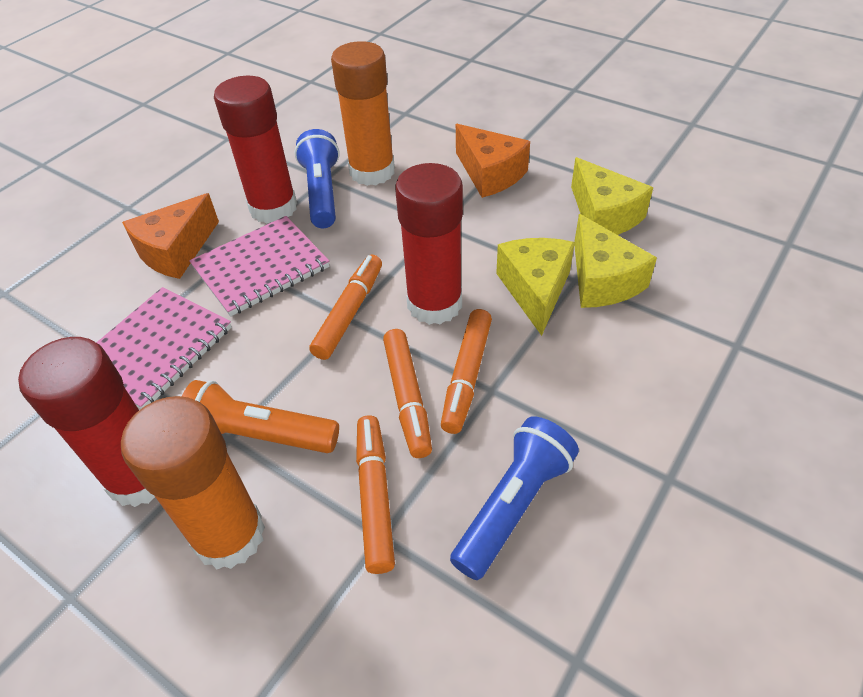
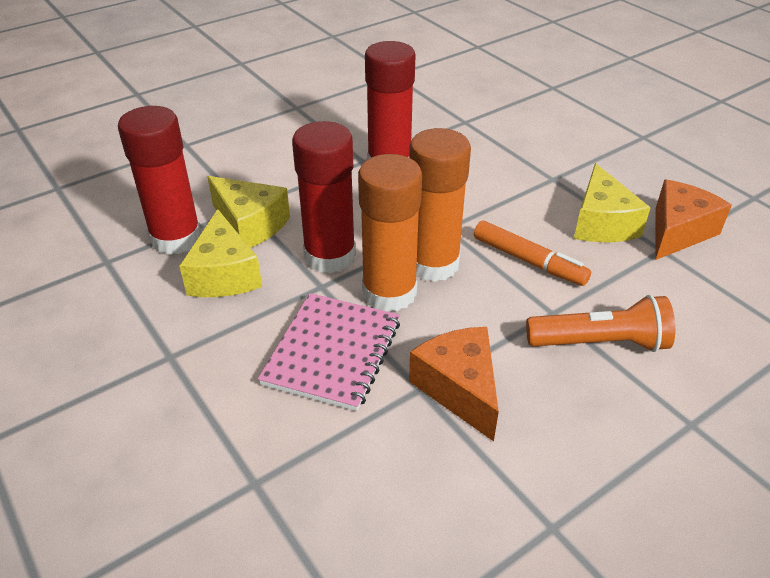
blue flashlight: [294,129,340,228] [450,416,579,580] = 2 -> none = 0
orange marker: [309,255,382,360] [356,415,395,574] [383,329,432,458] [441,309,492,434] = 4 -> [474,221,591,286] = 1
pink notebook: [96,287,232,409] [189,216,329,316] = 2 -> [258,293,400,411] = 1

